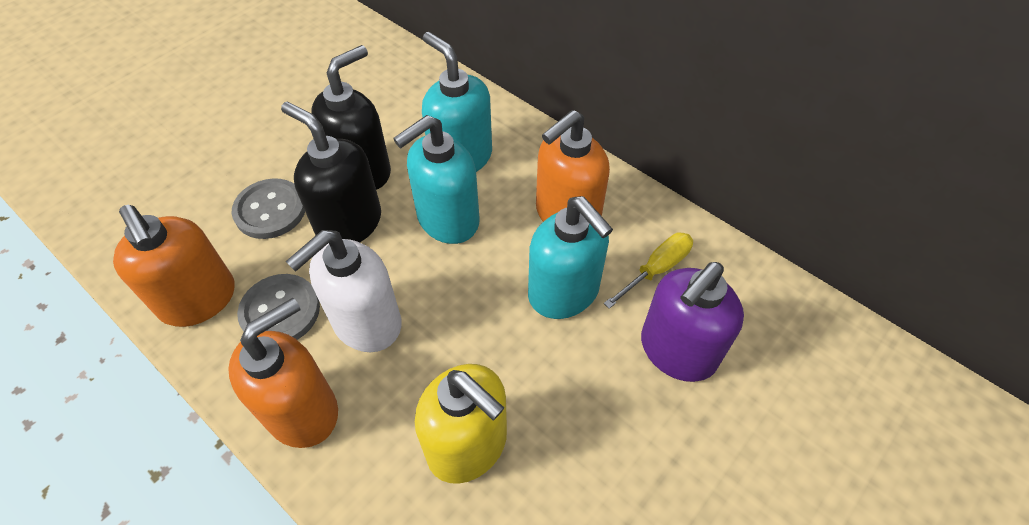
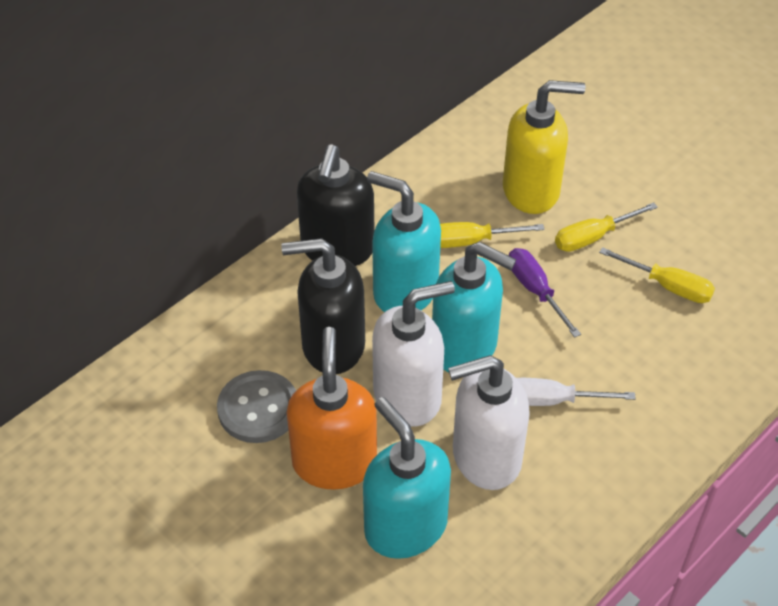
grey button: [232,178,305,239] [237,274,320,340] = 2 -> [217,370,296,443] = 1
orange soap dispenser: [113,205,235,327] [228,298,338,448] [536,110,610,222] = 3 -> [287,327,377,490] = 1
purple screwdriver: none = 0 -> [509,248,581,338] = 1
purple soap dispenser: [641,262,744,382] = 1 -> none = 0
white screwdriver: none = 0 -> [517,378,636,406] = 1
white soap dispenser: [286,230,402,352] = 1 -> [372,281,455,427] [448,355,530,490] = 2
yellow screwdriver: [604,232,693,309] = 1 -> [440,222,545,248] [555,202,658,252] [599,247,715,303] = 3

